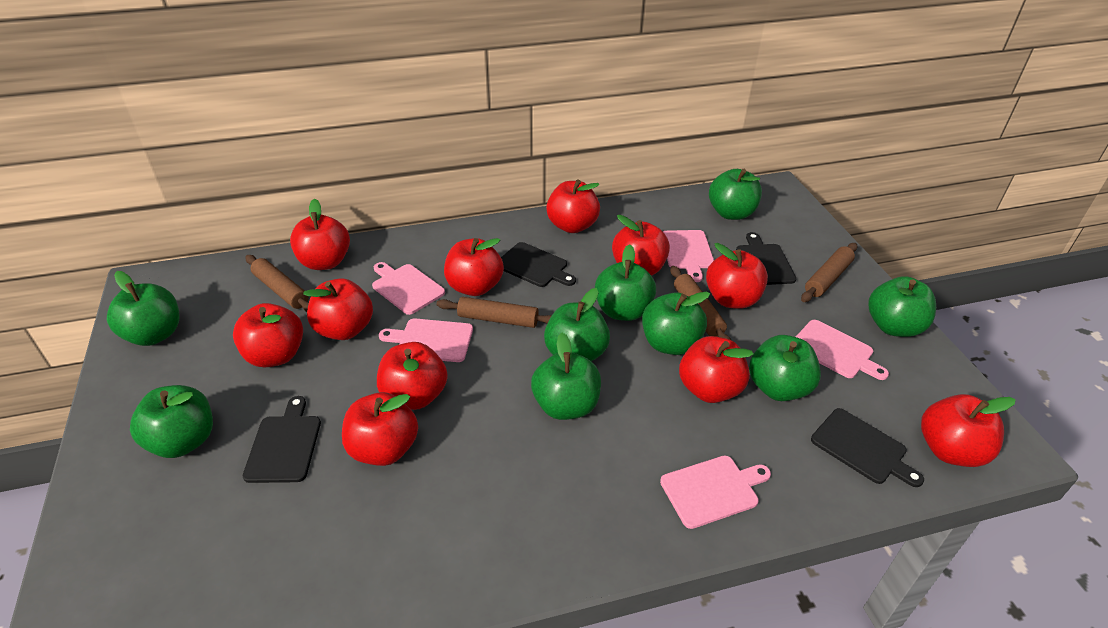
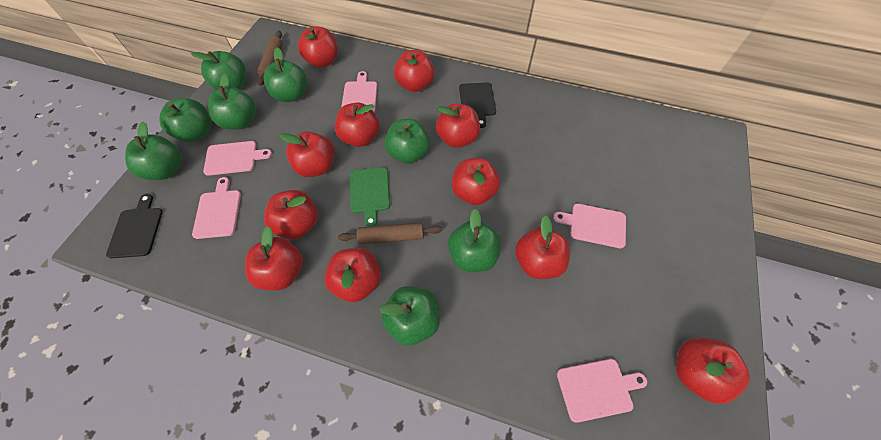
black cutting board: [243,396,321,483] [501,242,576,287] [736,232,796,285] [811,408,924,487] = 4 -> [106,194,163,258] [459,83,496,128] = 2
brown rolling pin: [245,255,309,312] [437,297,552,328] [670,266,731,340] [801,243,857,302] = 4 -> [257,31,283,86] [338,222,442,244] = 2
green apple: [107,271,179,346] [130,385,213,458] [531,333,601,420] [544,288,610,361] [595,244,656,321] [642,292,710,355] [709,169,762,220] [749,335,821,401] [868,276,936,337] = 9 -> [125,122,182,180] [160,98,211,142] [191,51,246,90] [208,73,256,130] [264,47,307,102] [379,286,440,346] [385,119,430,164] [448,209,501,272] = 8
green cutting board: none = 0 -> [350,167,390,227] = 1

